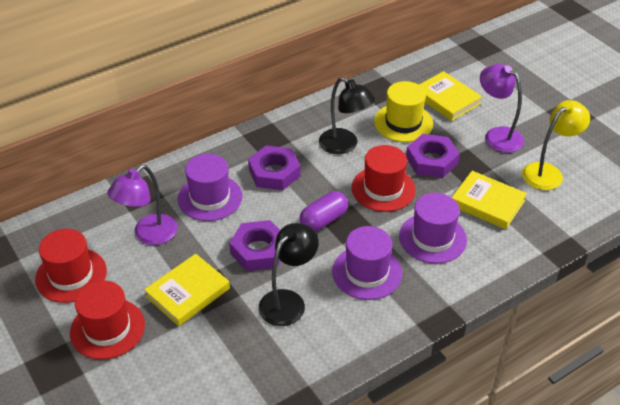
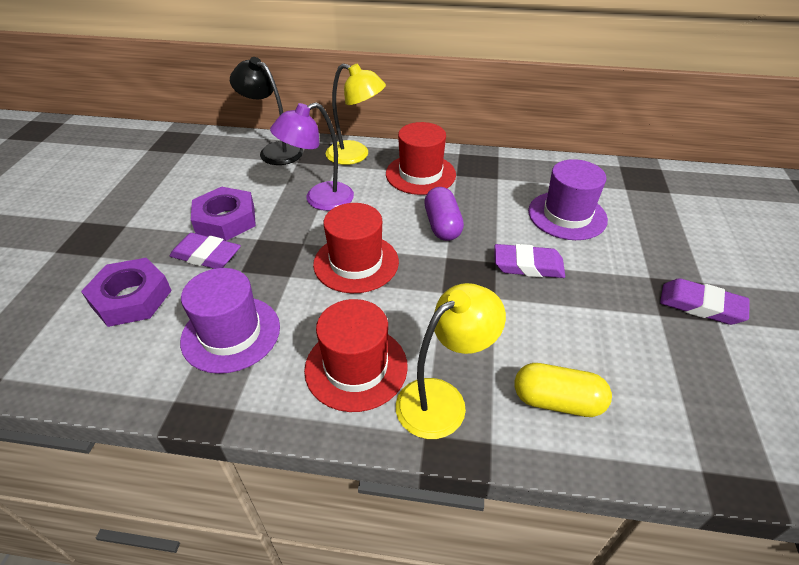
black lamp: [259,223,319,326] [319,77,375,154] = 2 -> [230,57,303,165] = 1
purple eraser: none = 0 -> [170,233,241,269] [495,244,565,278] [660,278,750,325] = 3
purple hat: [178,154,242,221] [332,226,402,300] [399,193,467,264] = 3 -> [180,268,280,374] [528,159,608,240] = 2
purple lamp: [107,165,178,245] [480,64,524,153] = 2 -> [270,102,354,211] = 1
purple nut: [229,220,281,271] [248,145,301,190] [406,134,460,178] = 3 -> [81,258,172,327] [191,187,256,241] = 2
yellow book: [144,254,230,326] [419,71,482,121] [452,171,527,229] = 3 -> none = 0
yellow capsule: none = 0 -> [514,363,612,417] = 1
yellow hat: [374,81,433,142] = 1 -> none = 0
yellow lamp: [522,100,590,190] = 1 -> [326,63,386,165] [396,283,506,439] = 2

